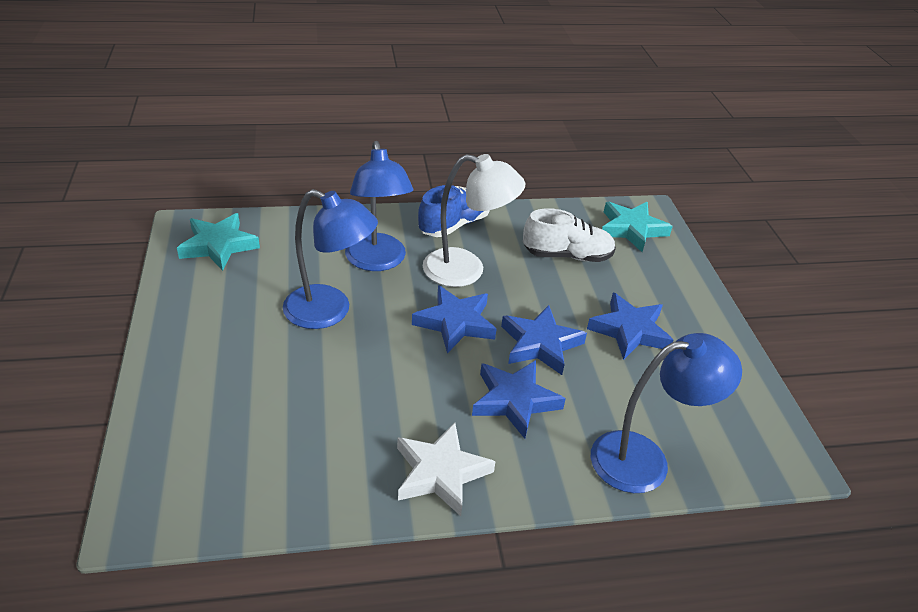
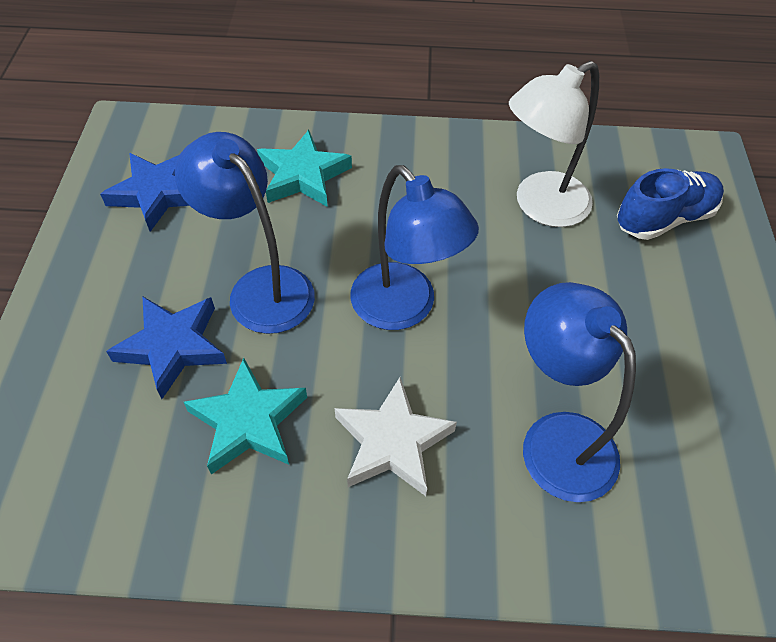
blue star: [412,285,496,353] [472,360,566,439] [501,305,587,375] [587,293,674,360] = 4 -> [100,153,189,232] [106,297,227,399] = 2
white shoe: [523,208,616,262] = 1 -> none = 0

